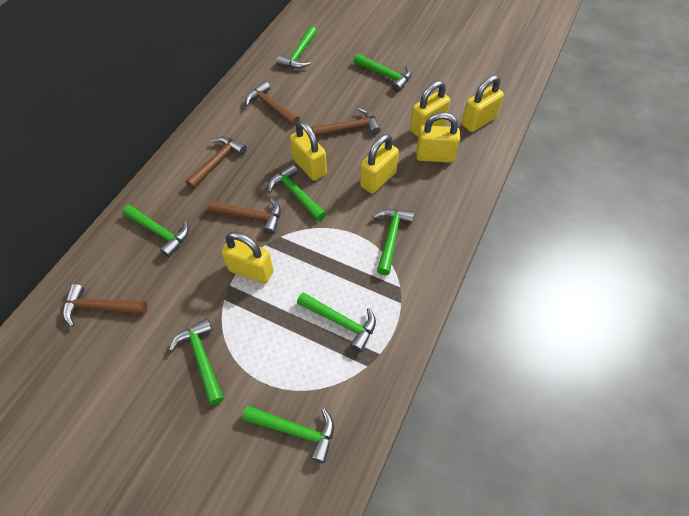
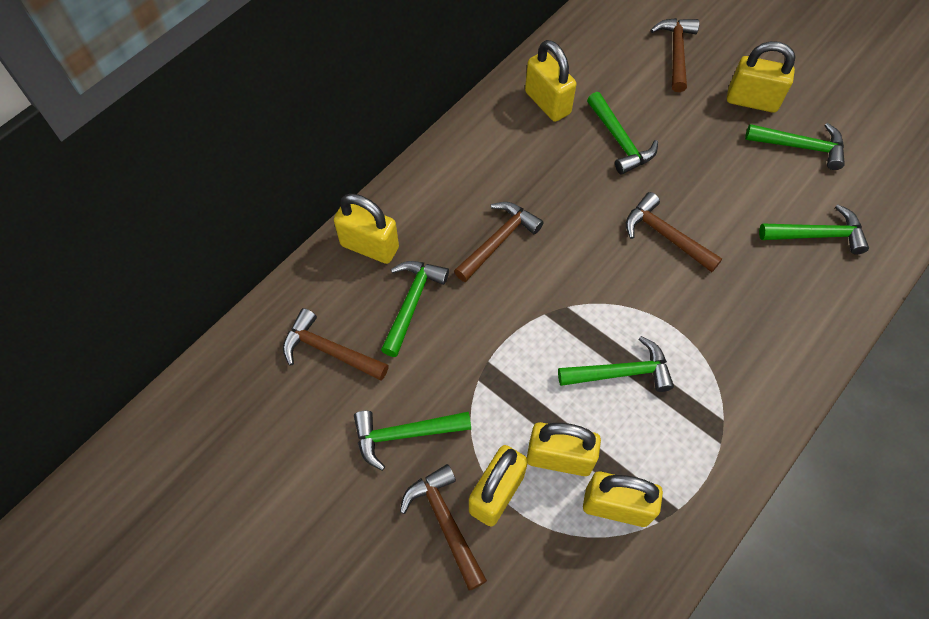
green hammer: [122,205,189,257] [169,318,224,405] [242,406,334,463] [268,164,326,222] [277,26,317,69] [297,292,376,352] [354,54,412,92] [373,209,414,275] = 8 -> [354,411,471,471] [381,261,449,357] [558,336,674,392] [587,92,658,175] [745,123,845,170] [759,204,869,255] = 6

